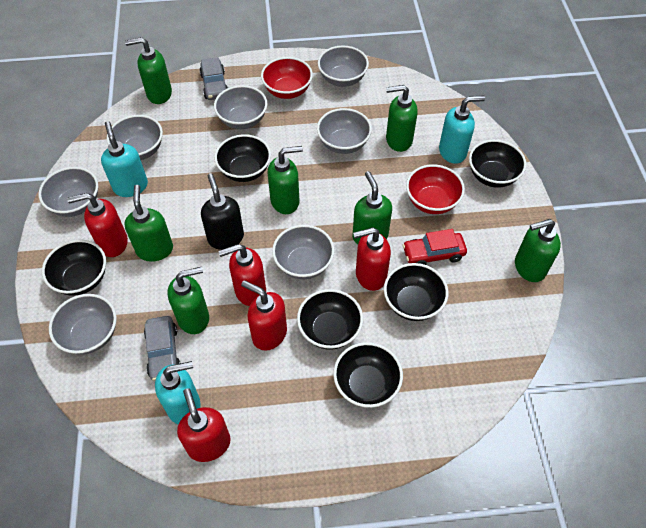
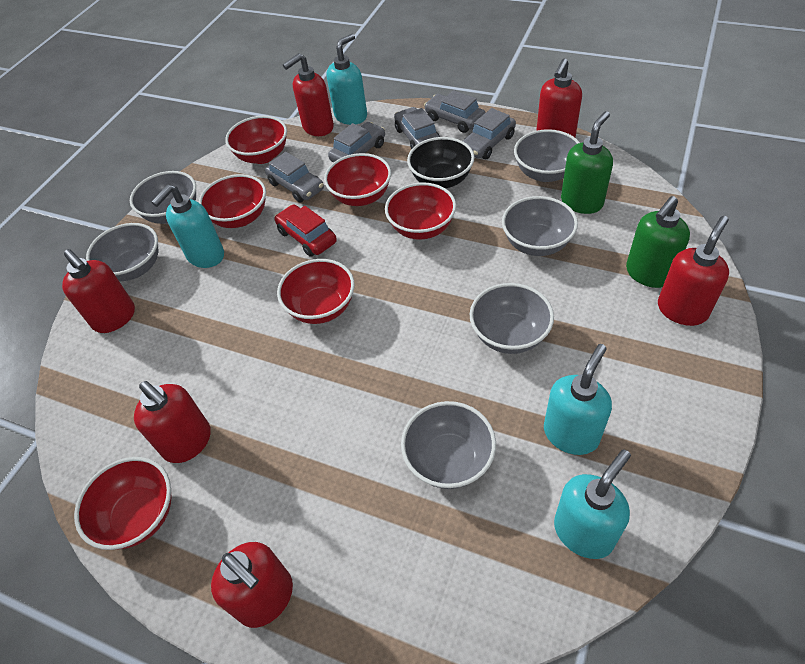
black bowl: [42,240,106,296] [214,134,271,182] [297,289,363,350] [333,342,403,408] [384,263,449,321] [469,140,527,188] = 6 -> [407,137,474,188] = 1
black soap dispenser: [201,173,244,250] = 1 -> none = 0
green soap dispenser: [124,185,173,262] [125,37,172,104] [168,267,209,334] [268,146,303,214] [352,171,392,244] [386,85,418,152] [515,219,561,282] = 7 -> [561,111,613,214] [626,196,690,288] = 2
grey bowl: [39,167,98,217] [49,294,117,355] [107,115,163,160] [214,85,267,129] [272,225,335,279] [317,108,372,154] [318,45,369,87] = 7 -> [86,223,158,281] [130,171,196,224] [401,401,496,489] [470,283,554,354] [502,196,578,256] [514,129,580,182] = 6
grey car: [144,316,180,381] [199,57,228,100] = 2 -> [265,152,324,203] [328,122,385,162] [394,107,440,149] [424,90,485,133] [463,108,516,159] = 5
red bowl: [261,57,313,99] [406,164,465,214] = 2 -> [74,457,171,550] [199,174,266,228] [225,116,287,164] [277,259,355,324] [324,153,391,206] [385,182,456,240] = 6
red soap dispenser: [67,193,128,257] [177,388,230,462] [218,244,266,306] [241,280,287,351] [353,227,391,291] = 5 -> [62,249,135,333] [134,381,211,463] [211,542,293,628] [283,53,334,136] [536,58,582,137] [658,216,729,326] = 6
turquoise soap dispenser: [101,121,148,197] [155,361,201,425] [439,95,485,164] = 3 -> [151,185,224,268] [327,33,367,125] [544,344,612,455] [554,449,631,559] = 4

